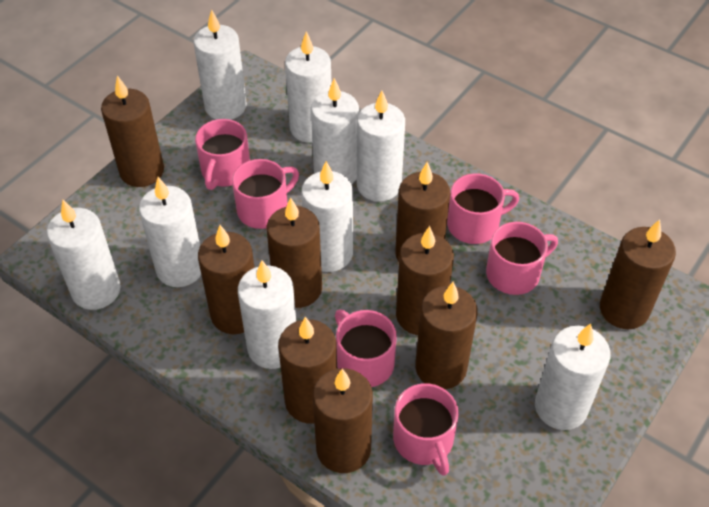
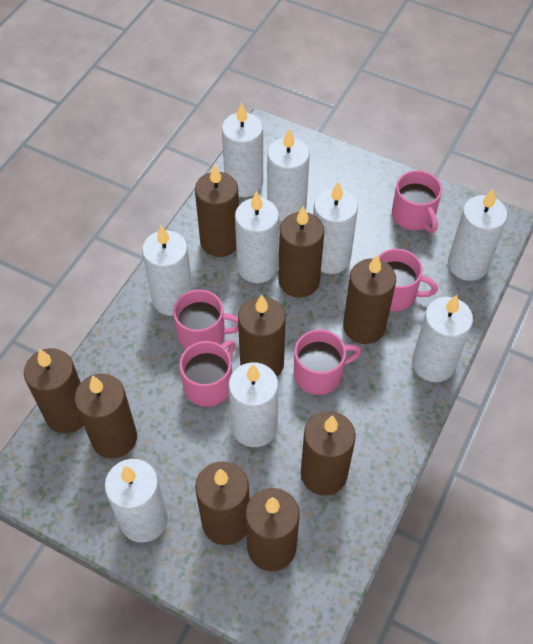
pink mug: [195,119,250,190] [232,159,299,229] [335,310,397,387] [393,383,459,476] [447,173,519,244] [486,222,558,295] = 6 -> [173,290,239,349] [179,340,235,407] [294,330,362,395] [378,249,438,311] [392,170,442,233] = 5

